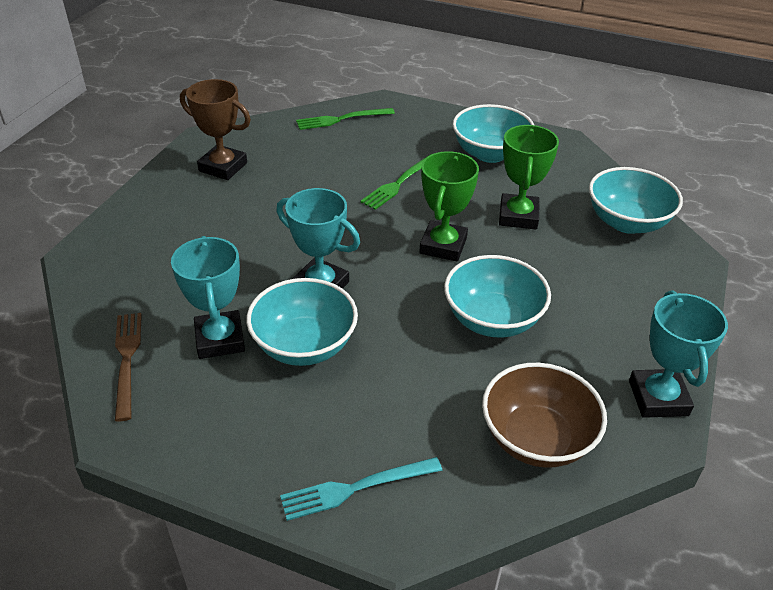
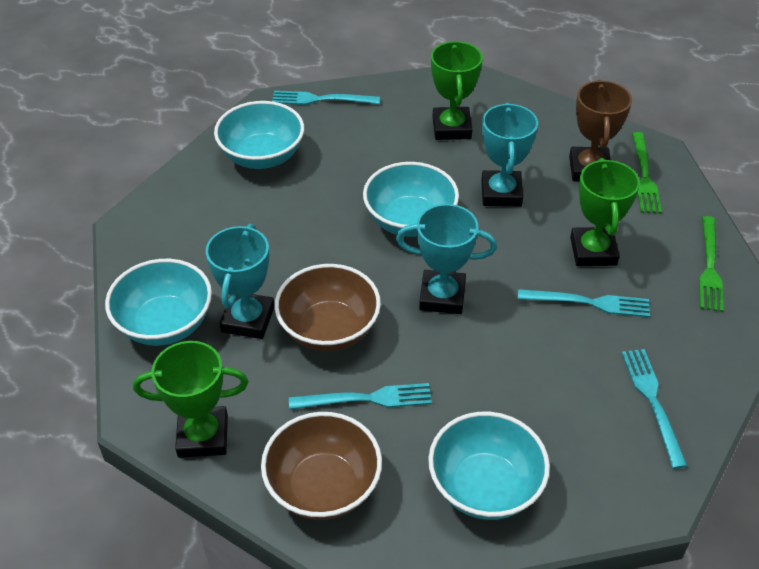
brown bowl: [482,363,607,468] = 1 -> [261,412,382,520] [274,264,381,352] = 2
brown fork: [115,313,142,421] = 1 -> none = 0
green trophy: [419,151,479,262] [499,125,559,229] = 2 -> [133,341,248,458] [431,41,483,140] [570,158,640,266] = 3
turquoise fork: [280,457,442,521] = 1 -> [272,91,380,105] [289,383,432,410] [518,289,650,317] [622,349,687,469] = 4

